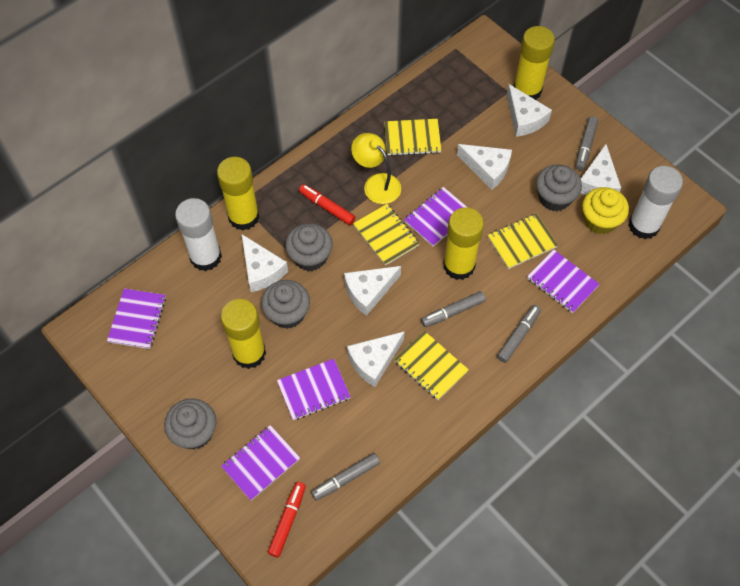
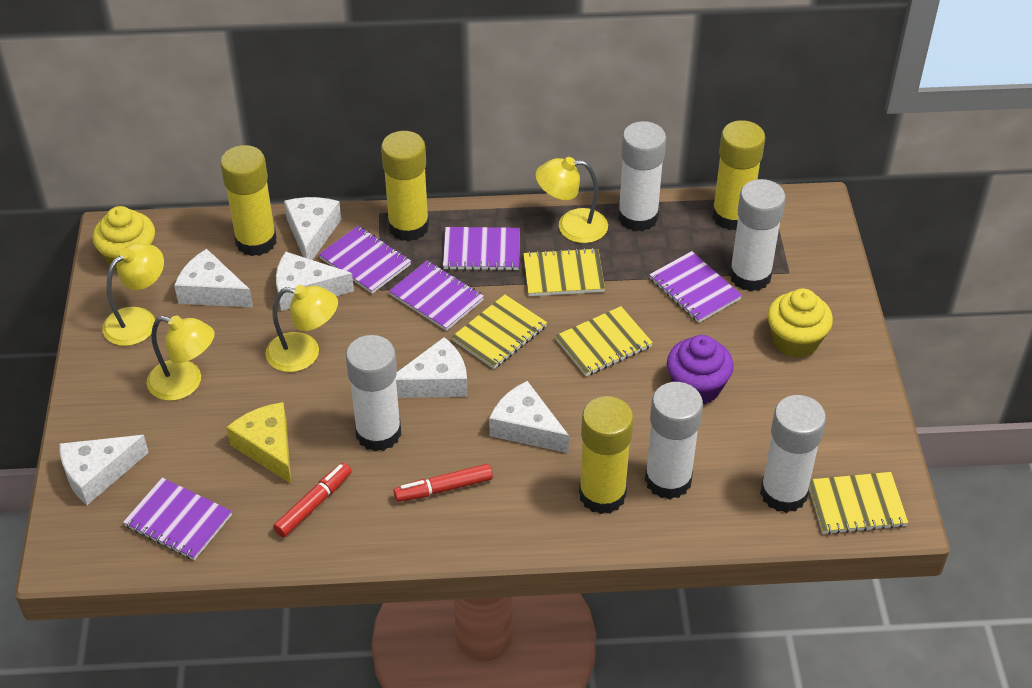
grey cupcake: [164,398,216,450] [261,280,310,329] [285,223,333,271] [536,164,582,211] = 4 -> none = 0
grey marker: [311,453,380,500] [421,291,486,327] [497,305,541,363] [575,116,598,171] = 4 -> none = 0
purple cupcake: none = 0 -> [667,335,734,404] = 1
white glue stick: [175,198,222,271] [628,166,683,239] = 2 -> [346,335,401,451] [618,121,666,232] [645,382,703,499] [729,179,786,291] [760,395,826,513] = 5
yellow cheese: none = 0 -> [226,402,291,484] = 1
yellow cupcake: [582,187,629,234] = 1 -> [92,206,155,271] [768,288,833,358] = 2
yellow lamp: [351,133,401,204] = 1 -> [102,243,164,346] [147,315,215,401] [265,285,338,372] [535,157,608,243] = 4

